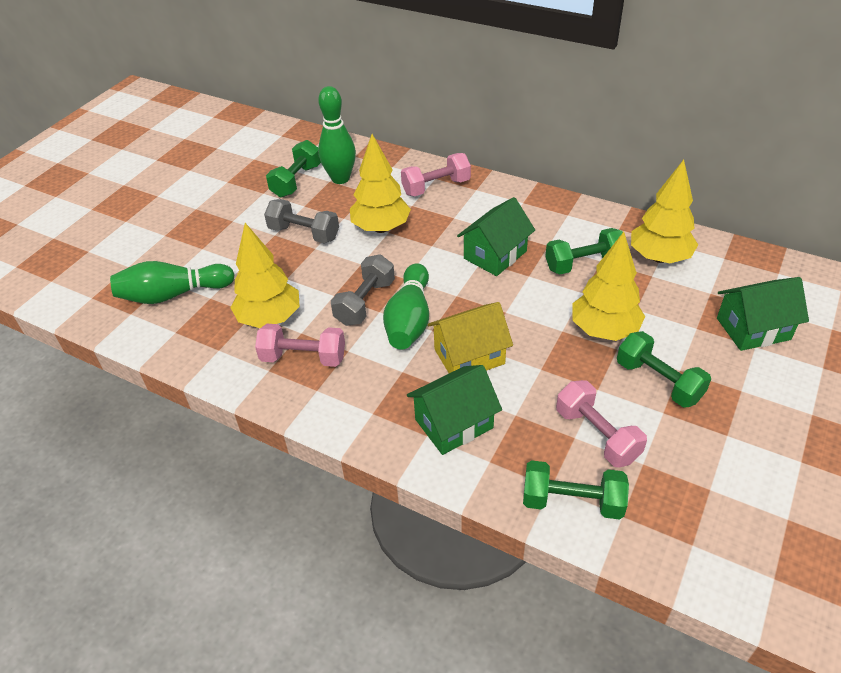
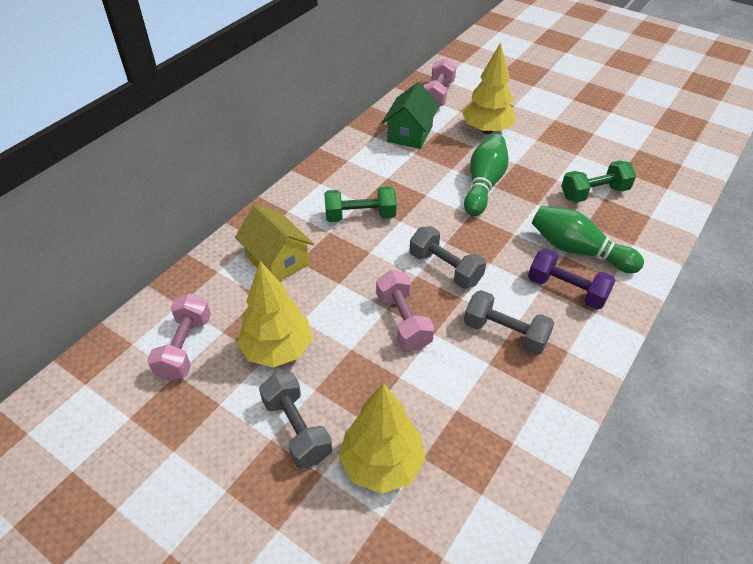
green bowling pin: [110,261,235,304] [318,86,356,184] [383,263,429,350] = 3 -> [464,134,509,216] [532,206,644,273] = 2
green dumbbell: [266,140,321,198] [523,460,629,520] [545,228,623,275] [617,331,711,408] = 4 -> [324,186,397,222] [561,161,636,202] = 2
green house: [407,365,502,455] [457,197,535,276] [717,277,809,351] = 3 -> [382,82,439,149] = 1
grey dumbbell: [264,199,339,243] [331,254,395,326] = 2 -> [259,372,332,468] [410,226,486,289] [464,290,554,355] = 3
purple dumbbell: none = 0 -> [528,249,616,310] = 1
yellow tree: [230,223,300,328] [350,134,411,233] [573,232,645,341] [631,160,698,263] = 4 -> [237,261,312,367] [339,383,426,494] [463,43,516,134] = 3

